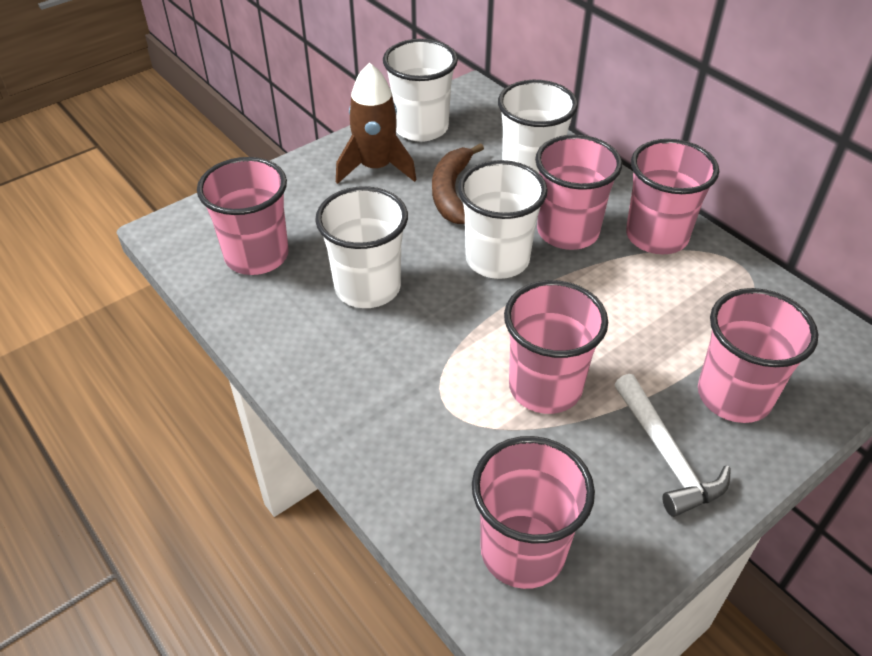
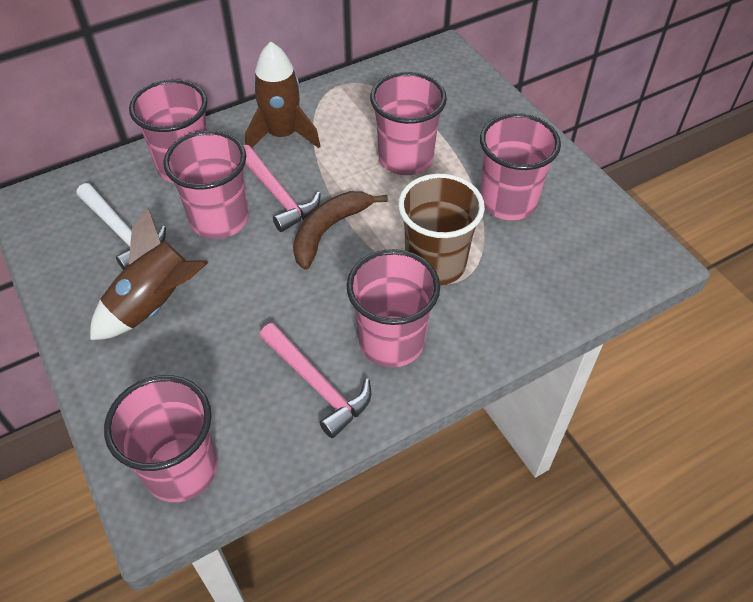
brown cup: none = 0 -> [398,174,485,285] = 1
brown rocket: [336,63,417,184] = 1 -> [90,208,209,340] [245,42,320,148] = 2
pink hammer: none = 0 -> [243,145,321,232] [260,323,371,438] = 2
white cup: [315,186,408,308] [383,39,458,142] [458,160,548,279] [498,80,578,173] = 4 -> none = 0

